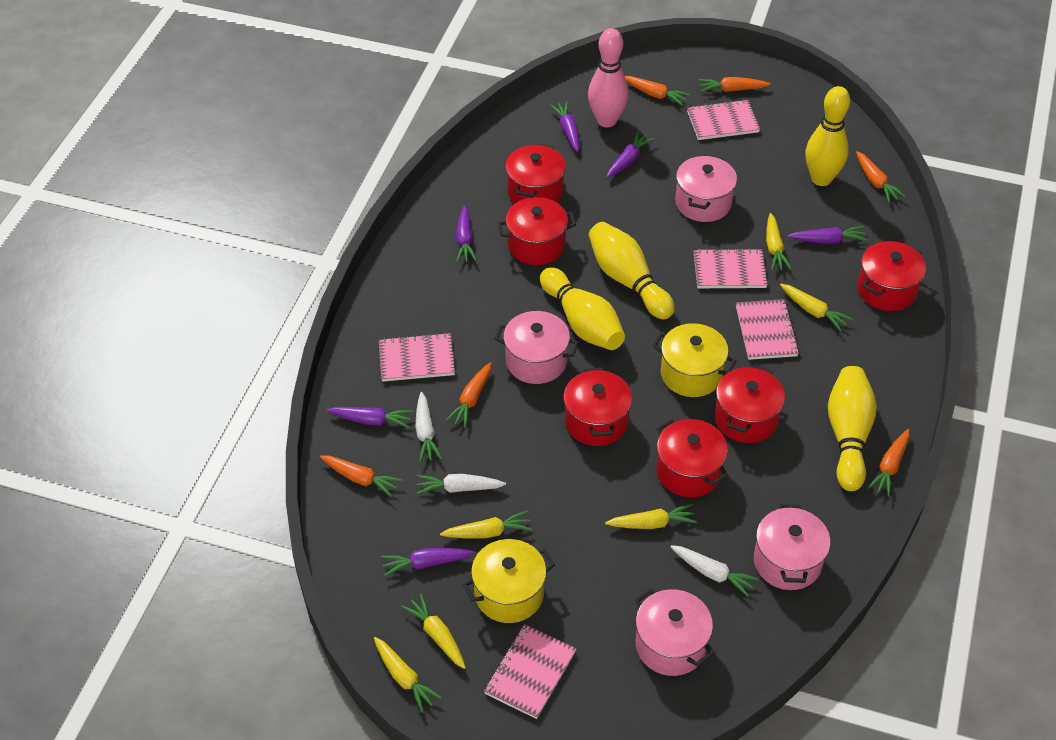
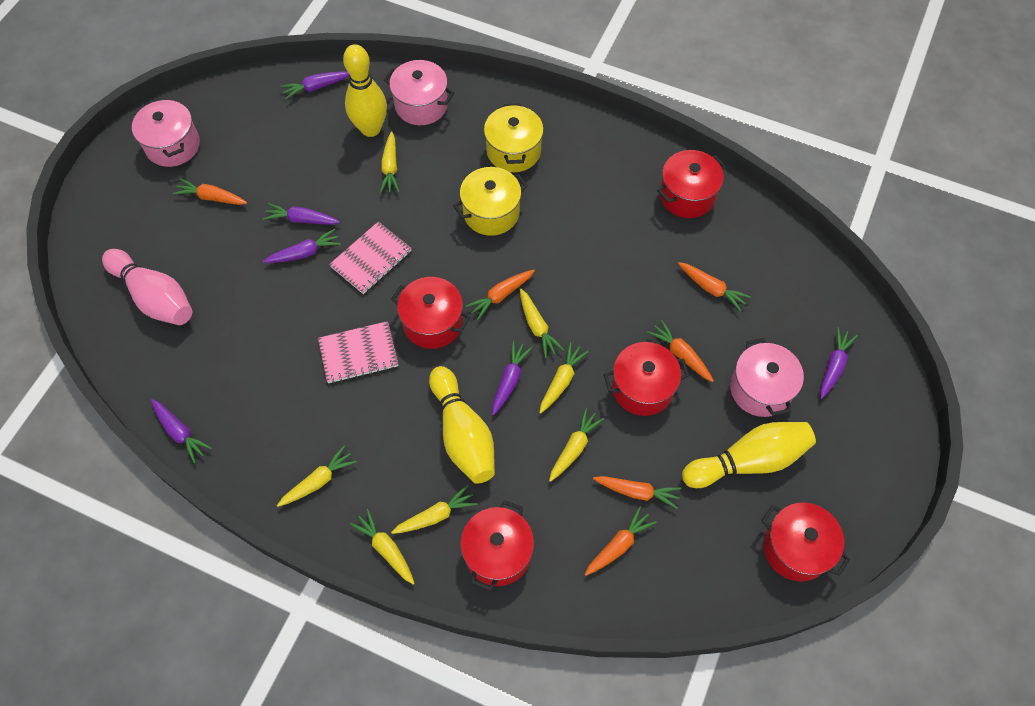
pink notebook: [379,332,455,382] [484,624,576,719] [687,99,760,140] [694,248,768,288] [736,299,799,360] = 5 -> [318,321,398,383] [329,221,412,294] = 2
pink pot: [495,311,579,384] [635,589,714,676] [675,155,737,222] [754,504,831,590] = 4 -> [132,99,200,167] [384,60,454,125] [730,338,804,417] = 3
red pot: [497,197,576,265] [505,144,566,203] [564,367,632,446] [656,419,728,497] [714,365,785,443] [857,241,926,311] = 6 -> [391,277,470,349] [460,500,534,591] [604,342,689,416] [657,150,726,218] [761,503,850,581] = 5
white carrot: [415,392,442,462] [417,474,506,494] [670,545,759,597] = 3 -> none = 0
yellow bowling pin: [540,267,625,350] [588,222,675,319] [806,86,850,186] [828,366,877,491] = 4 -> [343,44,387,137] [429,366,495,484] [682,422,816,488] = 3
yellow carrot: [374,637,442,713] [401,594,466,669] [440,511,532,539] [605,504,697,529] [766,213,792,271] [780,284,852,331] = 6 -> [277,446,357,507] [350,509,415,585] [380,131,400,193] [391,485,477,534] [520,289,564,358] [539,342,589,414] [549,408,604,482] = 7

